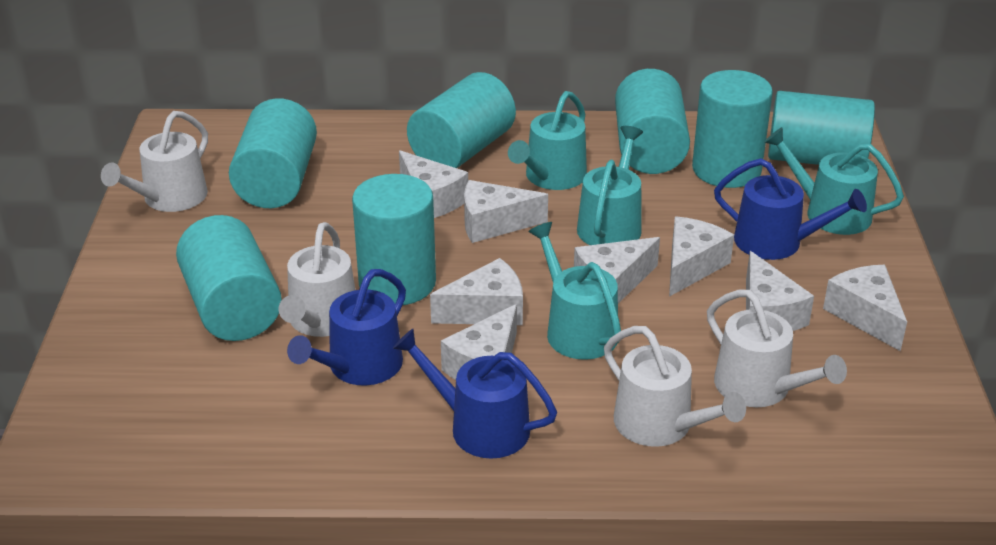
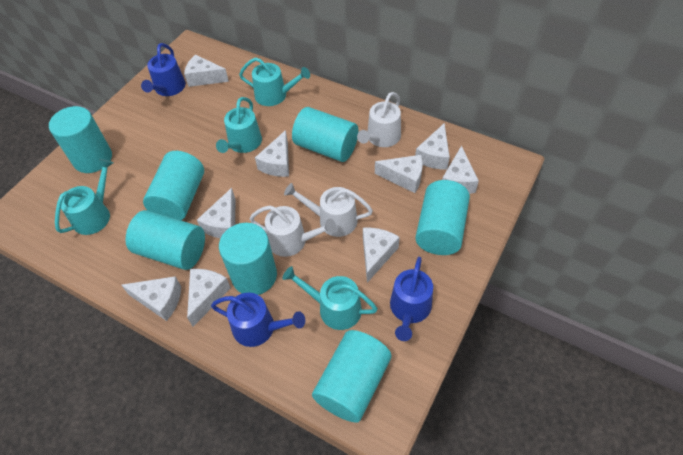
white cheese: [399,150,468,218] [430,258,523,325] [441,304,517,380] [464,180,548,243] [574,237,660,303] [669,216,734,297] [746,251,814,331] [823,265,907,351] = 8 -> [121,276,181,321] [184,55,229,87] [187,269,231,327] [197,188,236,238] [255,130,289,177] [363,228,400,283] [375,155,423,193] [415,123,450,170] [442,145,479,194] = 9
white watering can: [101,111,208,212] [279,222,355,337] [604,326,746,447] [707,290,847,407] = 4 -> [249,205,336,257] [284,183,373,237] [357,92,401,147] = 3

